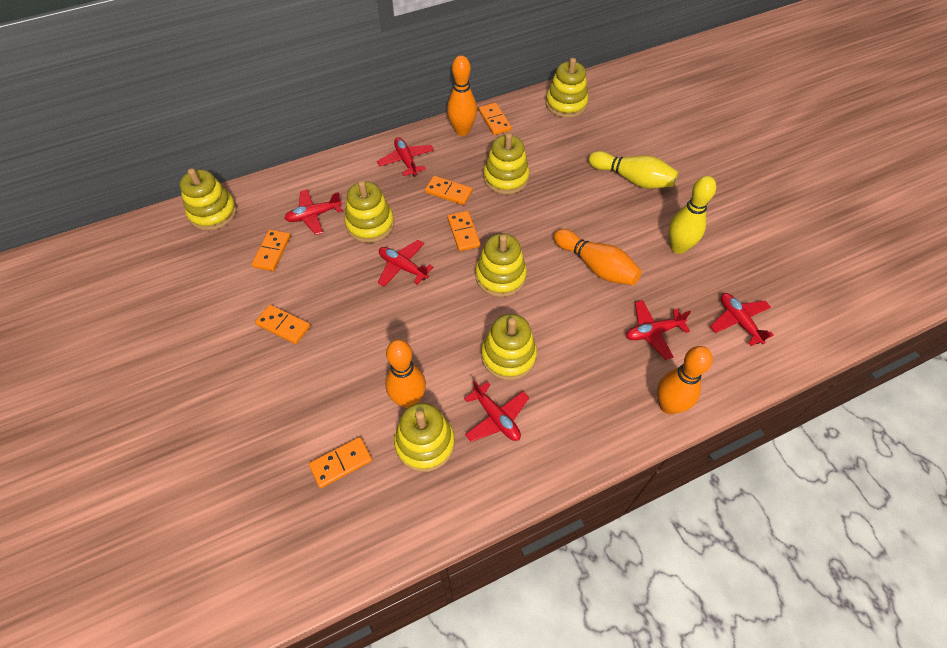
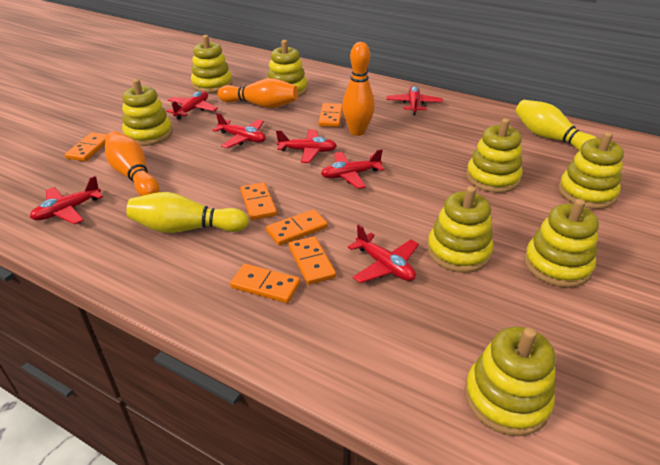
orange bowling pin: [385,339,426,408] [447,55,477,136] [554,229,642,285] [657,346,713,414] = 4 -> [105,131,159,196] [217,78,298,108] [342,42,375,136] = 3
red plane: [284,189,342,235] [377,137,434,177] [378,240,433,287] [464,380,529,442] [626,300,691,360] [710,293,774,346] = 6 -> [30,176,103,225] [166,91,218,120] [213,113,266,148] [276,129,337,163] [321,149,384,189] [348,224,419,283] [387,86,443,115] = 7
yellow stacking toy: [180,168,237,231] [345,181,394,243] [394,403,455,472] [475,233,527,297] [481,314,537,380] [483,133,530,195] [546,58,588,118] = 7 -> [122,79,173,146] [191,35,233,93] [268,40,307,97] [427,186,493,273] [465,327,556,436] [466,118,523,193] [524,199,599,288] [558,132,624,209] = 8

